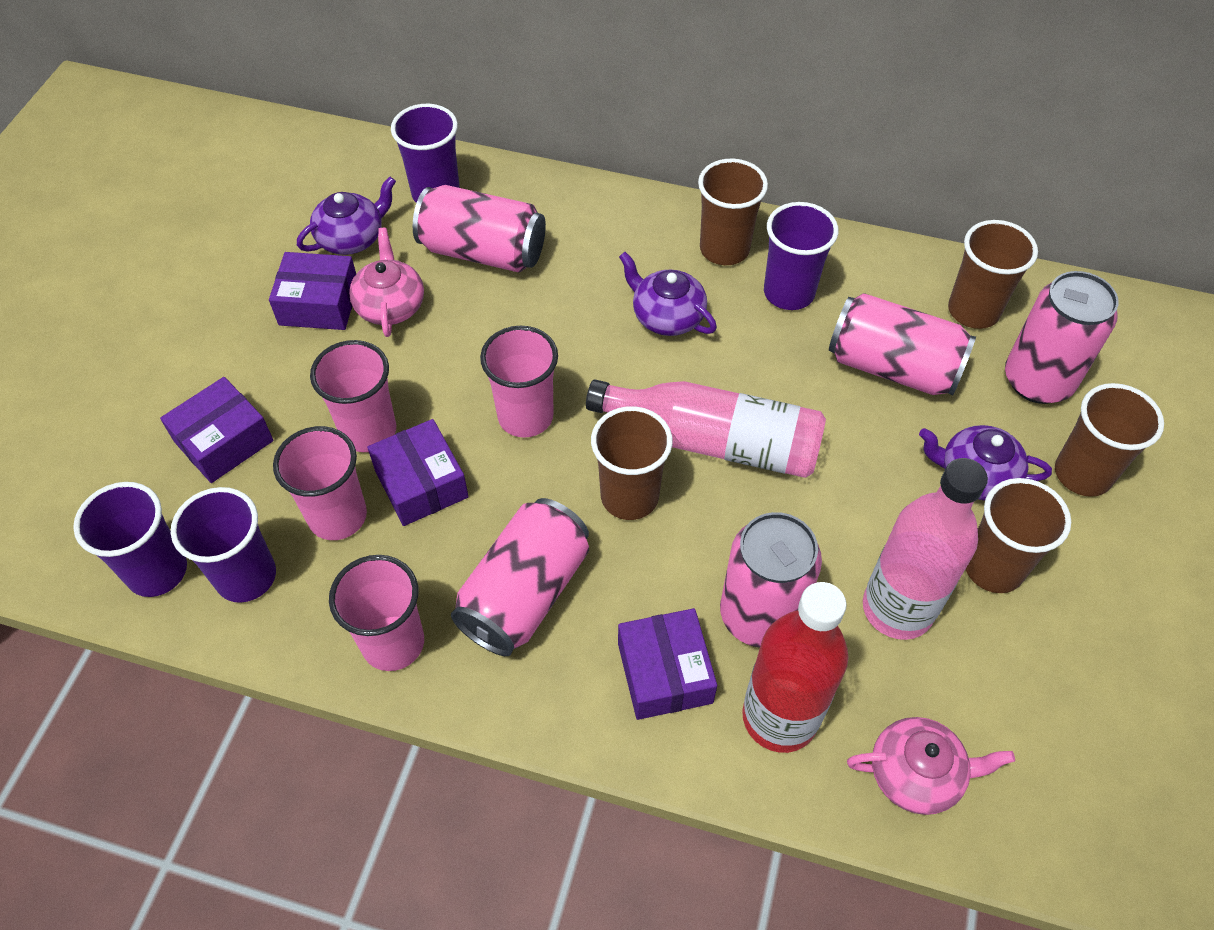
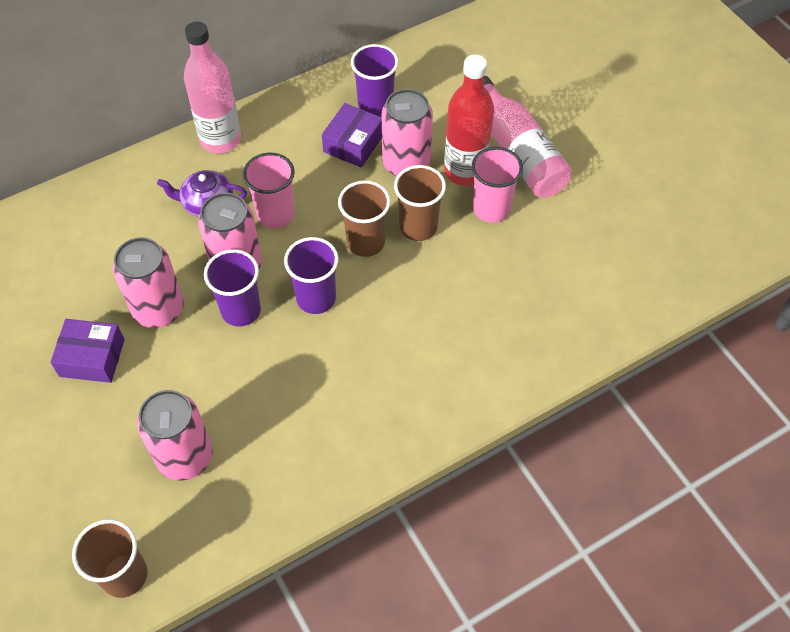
brown cup: [591,406,673,520] [698,158,768,265] [948,220,1038,329] [966,478,1071,593] [1055,383,1164,497] = 5 -> [72,519,147,598] [338,181,391,257] [394,165,446,241] = 3
pink can: [413,185,546,272] [451,498,589,656] [720,512,822,648] [829,293,976,396] [1005,271,1119,404] = 5 -> [113,237,184,328] [137,390,213,481] [198,193,262,269] [382,89,433,177] = 4
pink cup: [273,426,367,540] [310,340,396,452] [329,555,424,671] [480,326,558,438] = 4 -> [243,153,295,228] [472,147,523,223] = 2
pink teapot: [349,228,424,337] [847,717,1015,815] = 2 -> none = 0
purple box: [160,377,273,483] [269,252,356,330] [367,419,469,526] [618,608,717,720] = 4 -> [50,319,125,383] [322,103,382,168] = 2
purple cup: [73,482,187,597] [171,487,276,603] [391,104,460,203] [764,202,838,310] = 4 -> [204,249,261,327] [284,237,339,314] [351,44,399,117] = 3
purple teapot: [297,177,396,255] [619,252,717,336] [919,425,1052,500] = 3 -> [157,170,247,217] = 1

